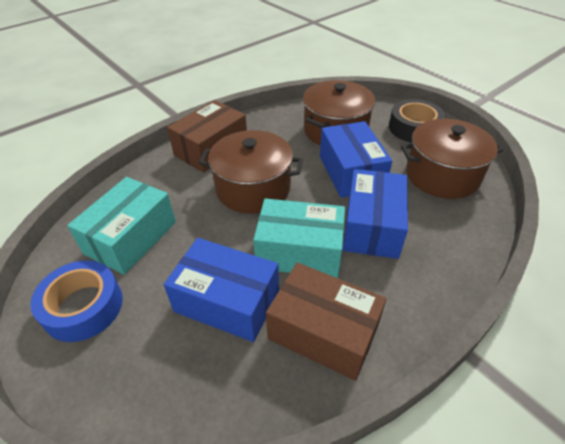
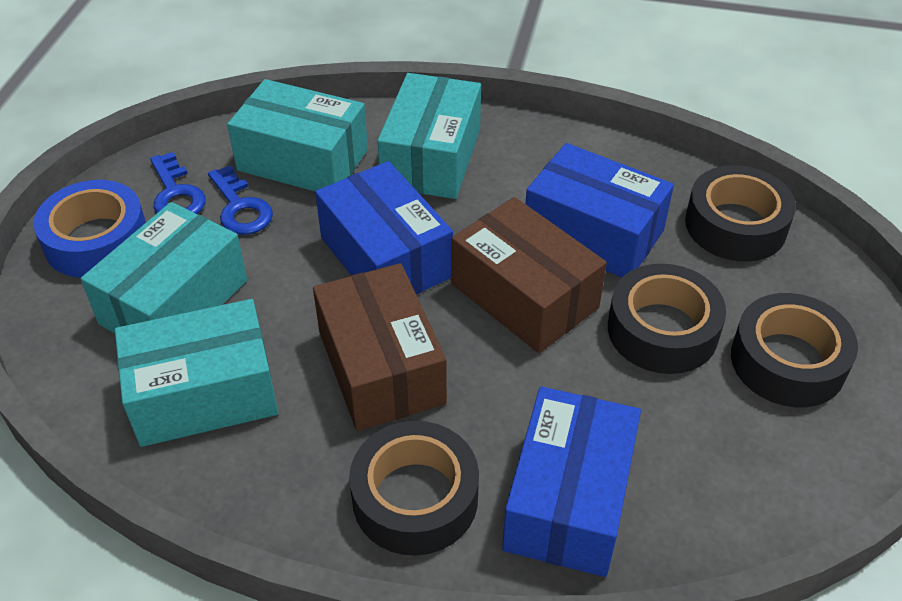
black tape: [389,99,445,143] = 1 -> [349,421,479,556] [608,264,726,374] [685,165,796,262] [731,293,858,407] = 4
blue key: none = 0 -> [150,152,206,214] [208,165,273,235] = 2
brown pot: [199,130,303,214] [303,80,375,145] [401,119,504,199] = 3 -> none = 0
turquoise box: [67,177,176,275] [253,198,345,278] = 2 -> [81,202,247,333] [115,299,278,447] [227,79,368,191] [377,73,481,199] = 4

